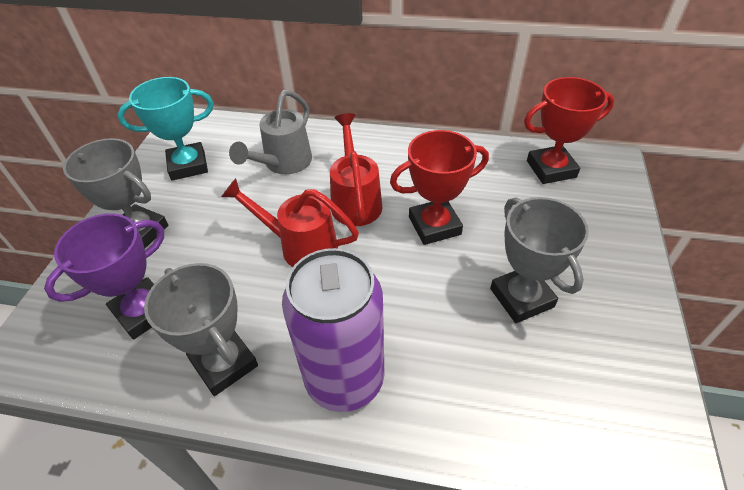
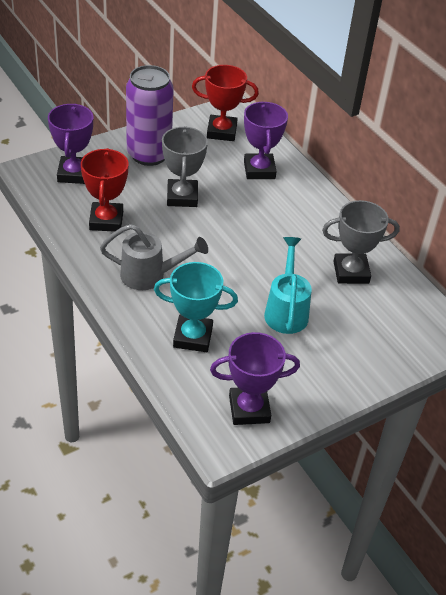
grey trophy: [63,138,169,249] [144,263,258,396] [490,197,589,323] = 3 -> [162,126,208,207] [322,200,400,284] = 2
purple trophy: [44,213,164,340] = 1 -> [48,104,93,184] [210,332,300,425] [244,101,288,179] = 3
red watering can: [221,178,359,267] [330,113,383,226] = 2 -> none = 0
turquoise watering can: none = 0 -> [264,237,312,334] = 1

